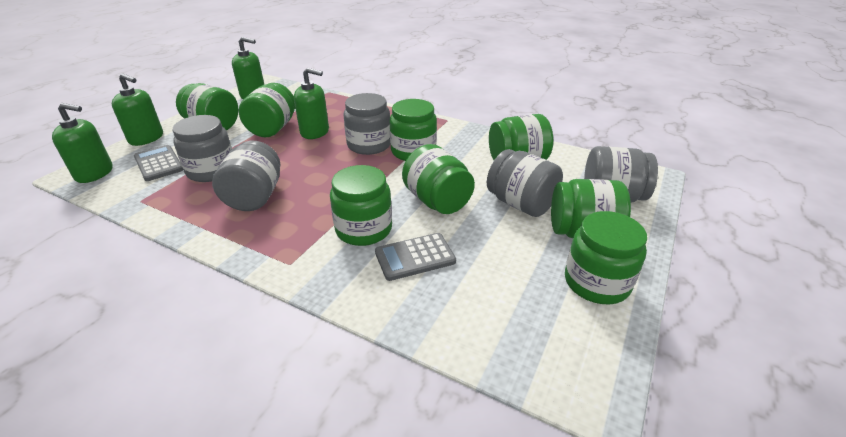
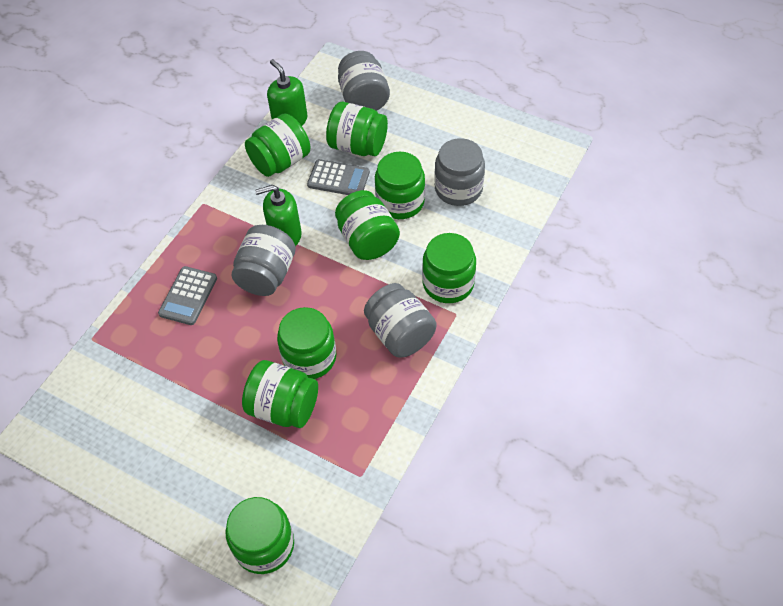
green soap dispenser: [52,103,113,183] [112,73,163,146] [232,37,264,99] [294,68,329,139] = 4 -> [255,185,302,246] [267,59,307,126] = 2
grey jar: [173,115,232,182] [212,141,280,211] [344,93,391,155] [487,149,563,217] [584,146,658,202] = 5 -> [232,225,296,296] [338,51,390,111] [364,283,437,357] [434,138,485,206] = 4

